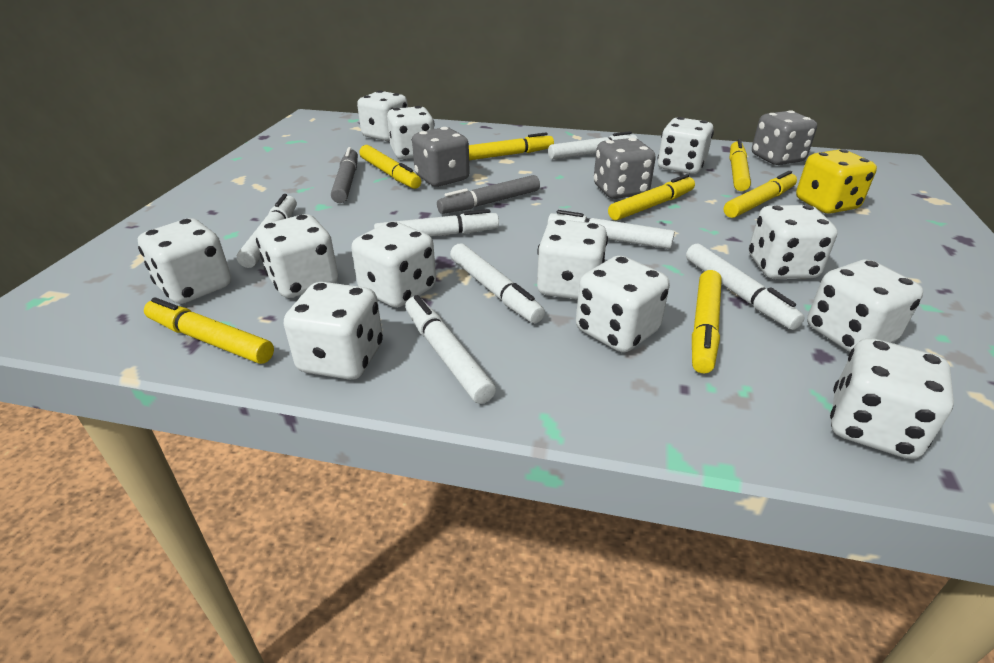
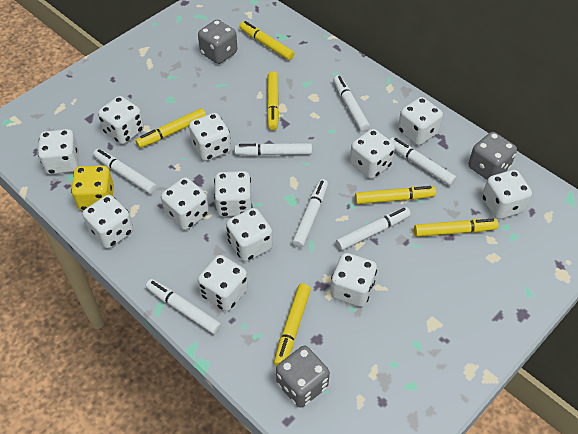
grey marker: [331,147,358,203] [437,175,540,214] = 2 -> none = 0
yellow marker: [144,297,274,364] [359,145,421,189] [469,133,554,160] [608,174,695,221] [692,270,722,373] [724,171,797,218] [730,139,751,191] = 7 -> [136,108,206,148] [240,21,295,60] [267,71,279,130] [274,283,311,366] [355,186,436,204] [414,219,499,237] = 6

